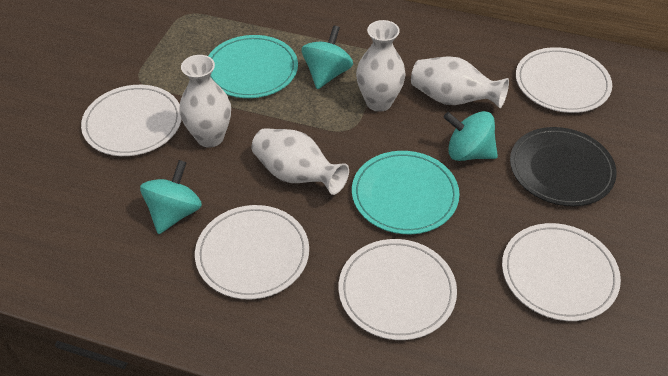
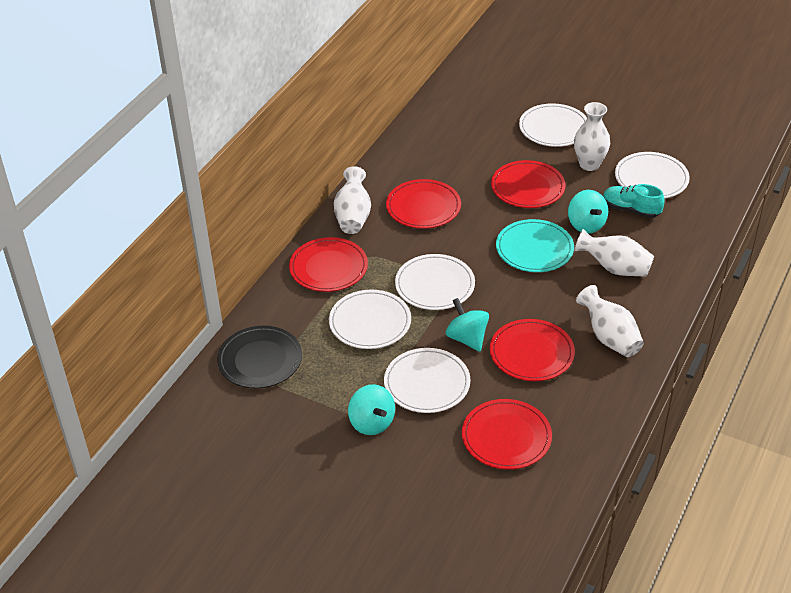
red plate: none = 0 -> [289,237,368,292] [386,179,461,229] [462,399,552,470] [490,319,575,381] [491,160,566,208] = 5
turquoise plate: [208,35,298,98] [352,151,460,234] = 2 -> [496,219,574,272] = 1
turquoise shoe: none = 0 -> [603,184,665,218] = 1

